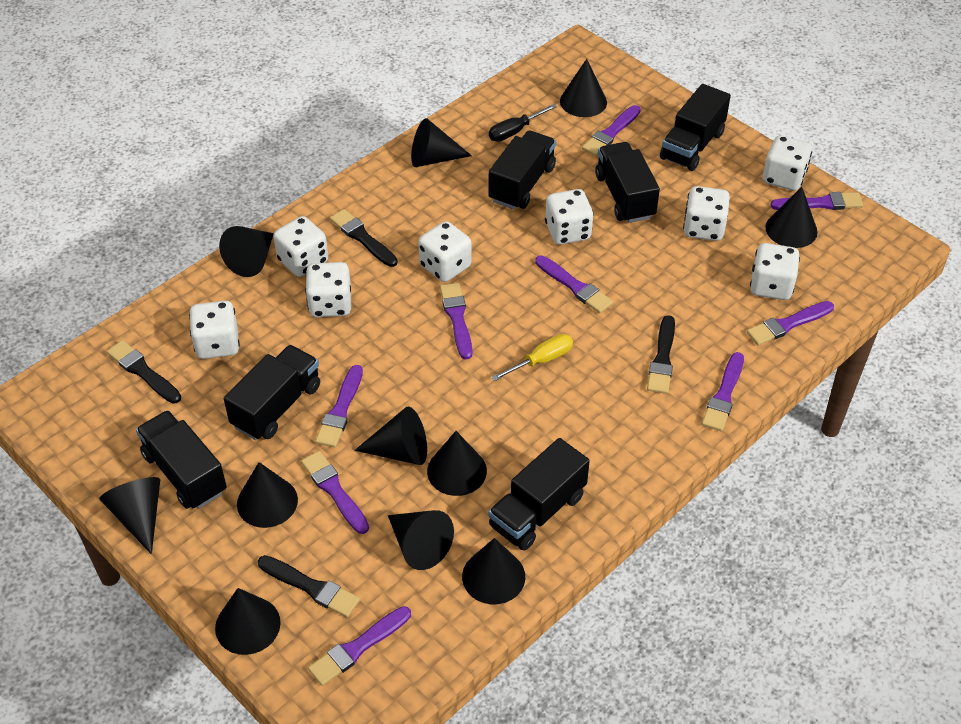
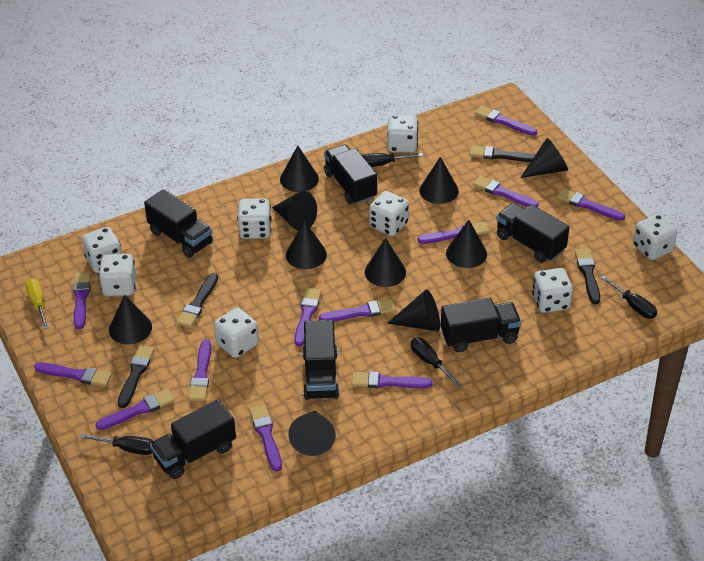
black cone: [99,477,160,554] [215,588,281,655] [219,226,274,277] [237,462,298,528] [354,407,427,465] [388,510,454,570] [411,118,472,167] [427,431,487,496] [462,538,525,604] [560,59,607,117] [765,187,818,248] = 11 -> [109,294,152,344] [272,191,317,231] [280,146,319,192] [286,221,327,269] [288,411,335,456] [365,238,406,287] [387,290,440,331] [419,157,459,204] [446,220,487,268] [520,138,568,178] = 10
black screwdriver: [489,104,557,142] = 1 -> [80,434,153,455] [362,153,423,167] [411,338,461,387] [601,275,657,319] = 4
purple brush: [301,451,369,534] [308,606,411,686] [315,365,363,447] [440,283,472,360] [535,256,613,313] [582,105,641,156] [702,352,744,431] [747,301,834,345] [770,192,863,210] = 9 -> [34,362,112,387] [73,272,91,329] [95,389,175,430] [189,340,211,401] [249,405,282,472] [294,288,322,346] [319,299,396,321] [352,371,432,388] [418,222,490,244] [473,176,539,208] [475,106,537,136] [556,188,625,221] = 12

